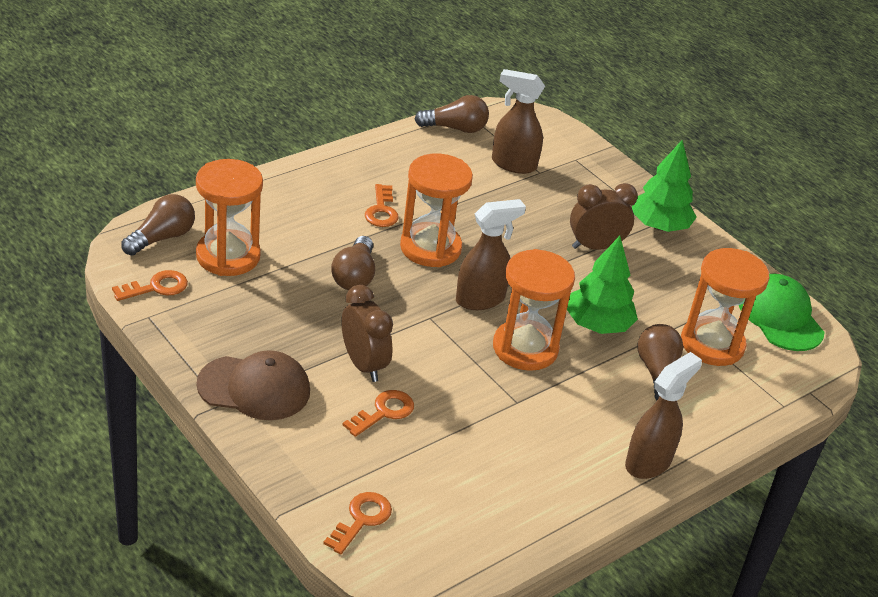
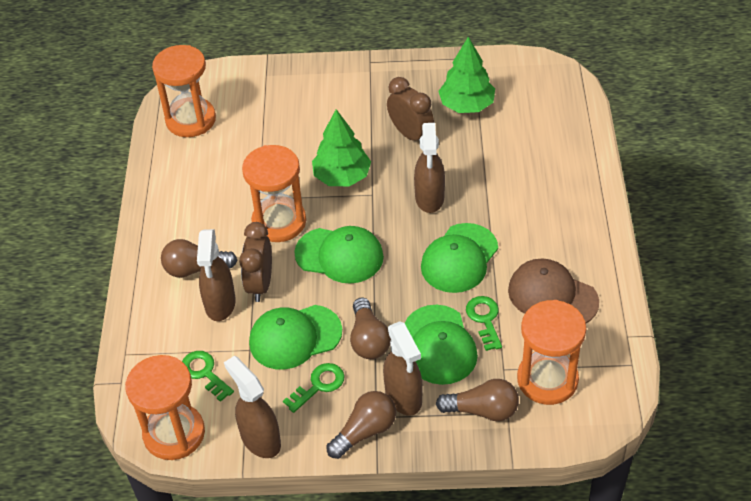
brown spray bottle: [456,199,526,310] [492,69,545,174] [625,352,702,479] = 3 -> [197,229,236,321] [224,356,281,458] [383,322,423,416] [414,123,445,213] = 4
green cap: [739,274,825,351] = 1 -> [249,305,342,370] [294,226,384,284] [405,305,478,385] [421,223,498,293] = 4
green key: none = 0 -> [182,351,234,402] [283,363,345,413] [466,296,502,351] = 3
orange key: [112,270,188,301] [323,492,392,554] [343,390,414,437] [365,184,399,227] = 4 -> none = 0

